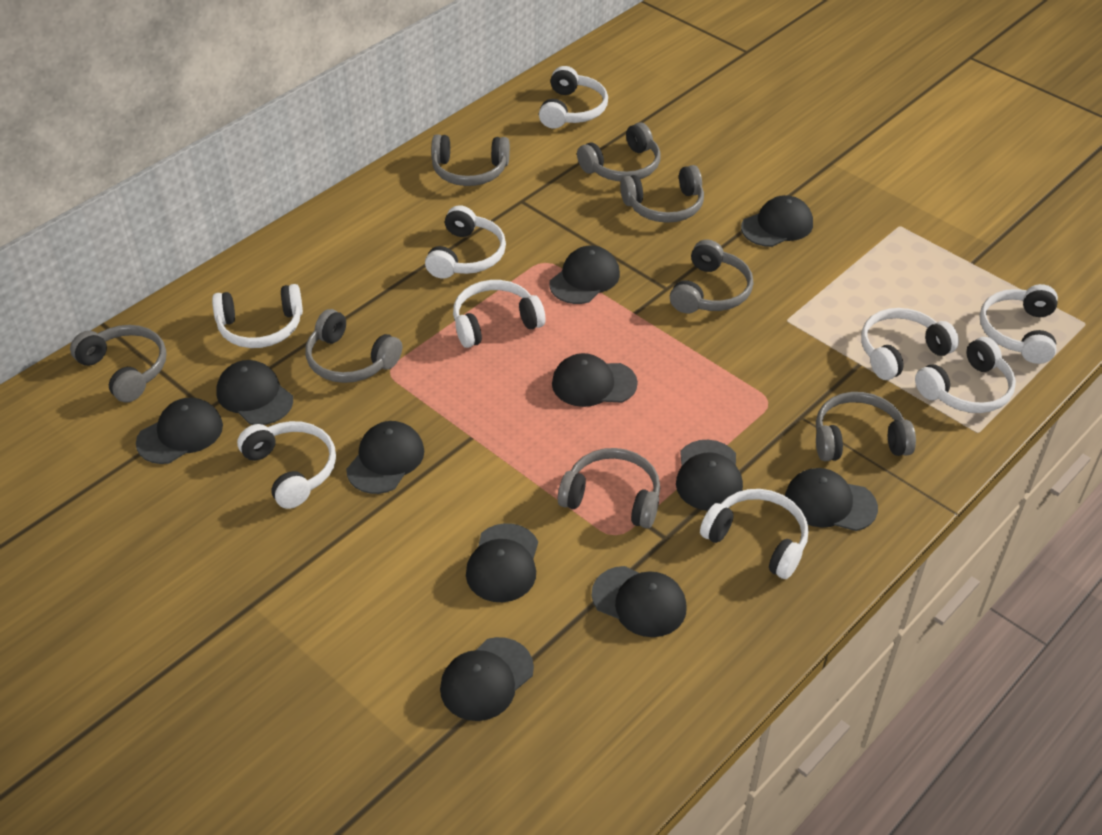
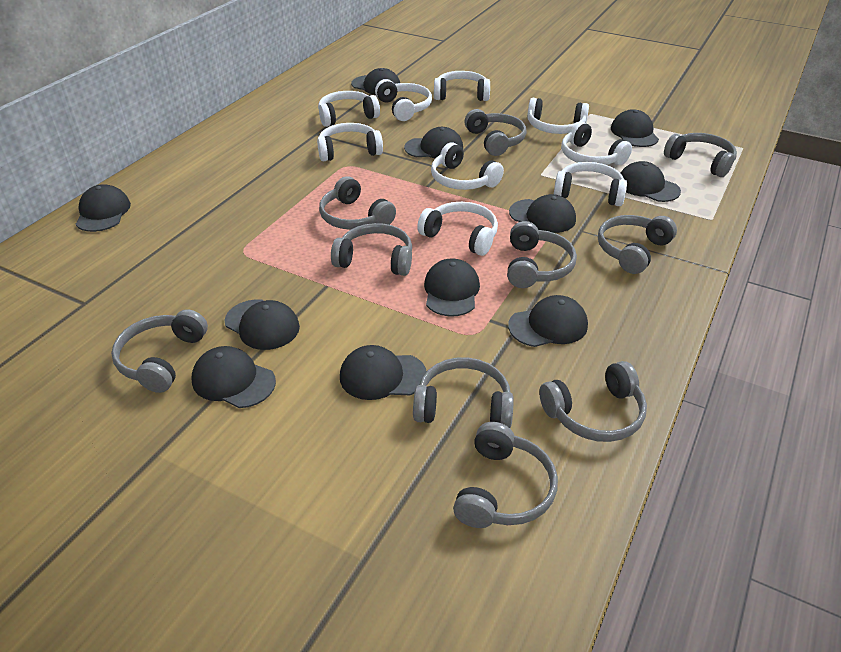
grey headphones: [70,325,166,403] [305,309,402,383] [431,134,510,186] [558,448,660,528] [577,122,660,181] [620,165,704,223] [670,239,753,314] [816,392,916,461] = 8 -> [111,309,208,393] [319,176,396,230] [331,223,412,276] [413,357,514,428] [453,422,558,528] [464,109,527,156] [507,221,577,288] [539,361,647,442] [598,215,677,274] [664,133,737,177] = 10

